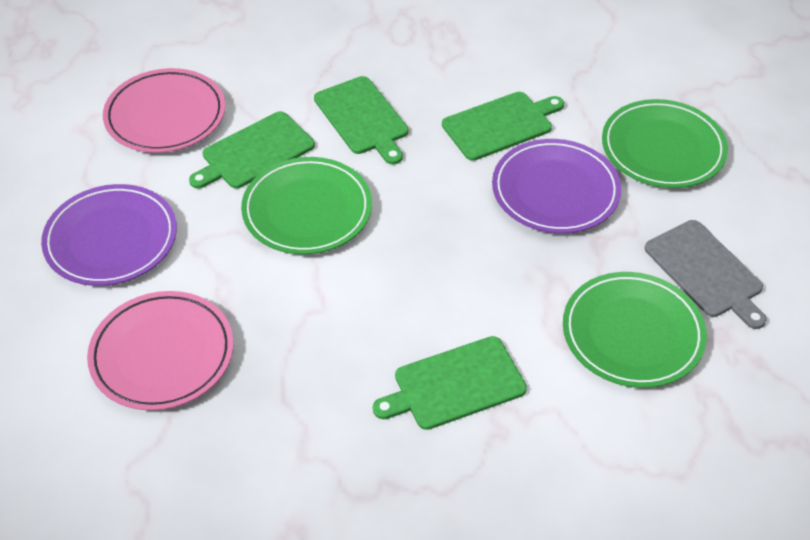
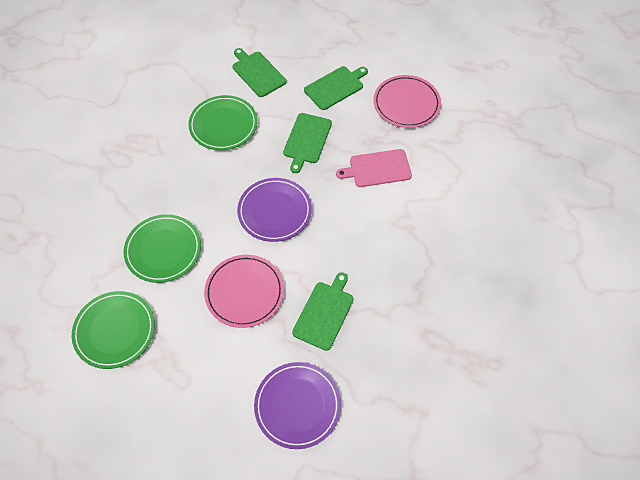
grey cutting board: [645,220,767,329] = 1 -> none = 0
pink cutting board: none = 0 -> [336,149,412,187] = 1

